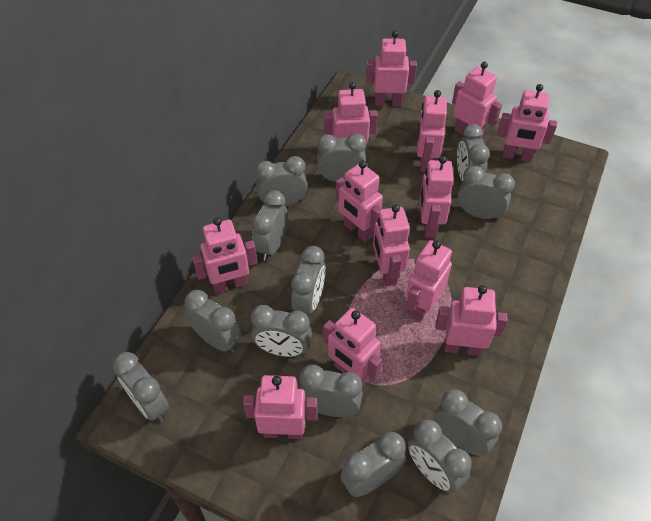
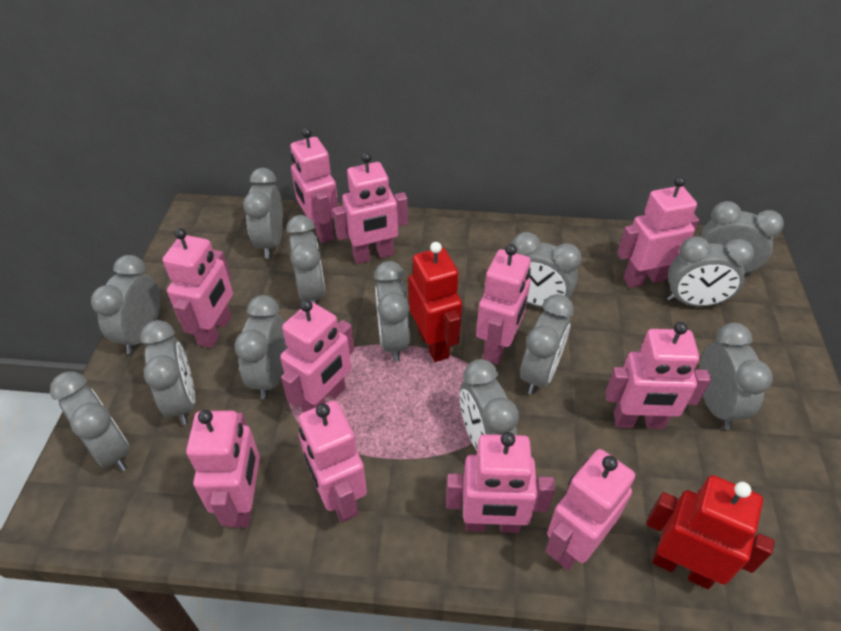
pink robot: [192,217,258,293] [243,375,317,439] [323,308,382,386] [324,82,378,151] [336,161,383,242] [366,30,417,106] [373,204,410,286] [406,240,452,321] [417,90,447,172] [420,156,454,238] [435,285,508,356] [452,62,502,138] [497,84,557,162] = 13 -> [163,228,233,348] [186,410,260,528] [280,299,355,412] [290,128,338,243] [299,401,367,522] [333,152,408,264] [446,432,555,533] [476,244,531,364] [546,449,635,570] [605,322,711,429] [617,176,699,288] = 11
red robot: none = 0 -> [408,242,462,362] [647,475,775,589] = 2

